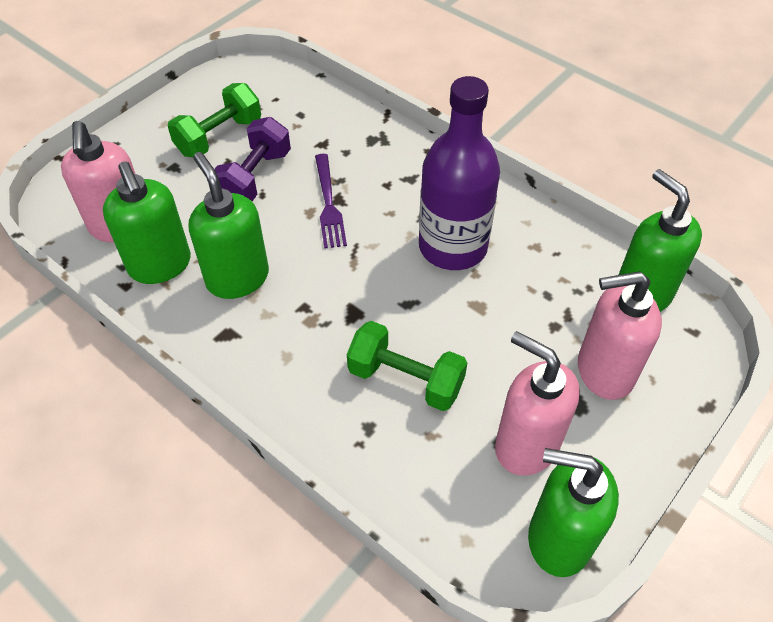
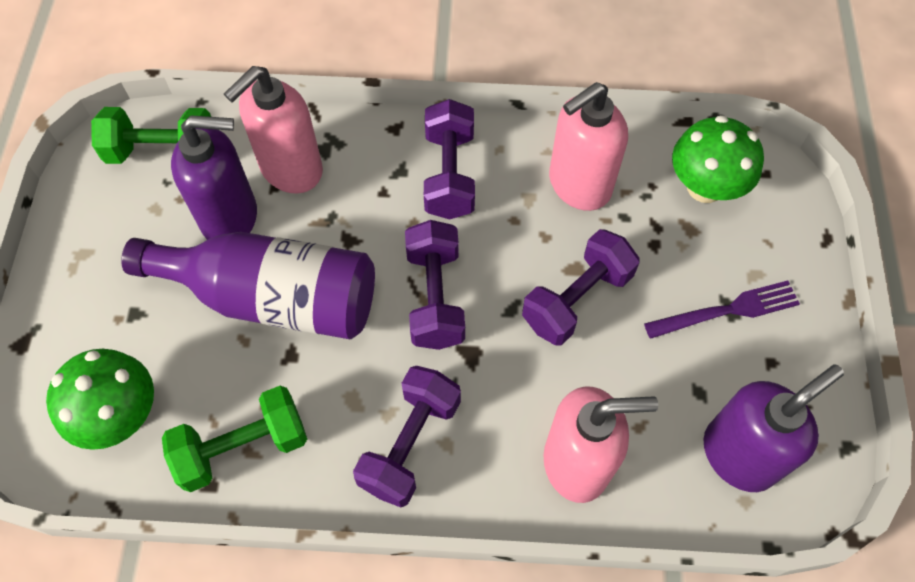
green mushroom: none = 0 -> [46,349,154,450] [672,115,764,203] = 2
green soap dispenser: [103,161,191,284] [189,152,269,299] [528,448,619,577] [618,169,702,312] = 4 -> none = 0
purple dumbbell: [215,117,291,201] = 1 -> [353,366,461,507] [405,220,465,350] [424,99,475,220] [522,229,640,345] = 4
purple soap dispenser: none = 0 -> [171,115,257,240] [703,364,844,492] = 2

